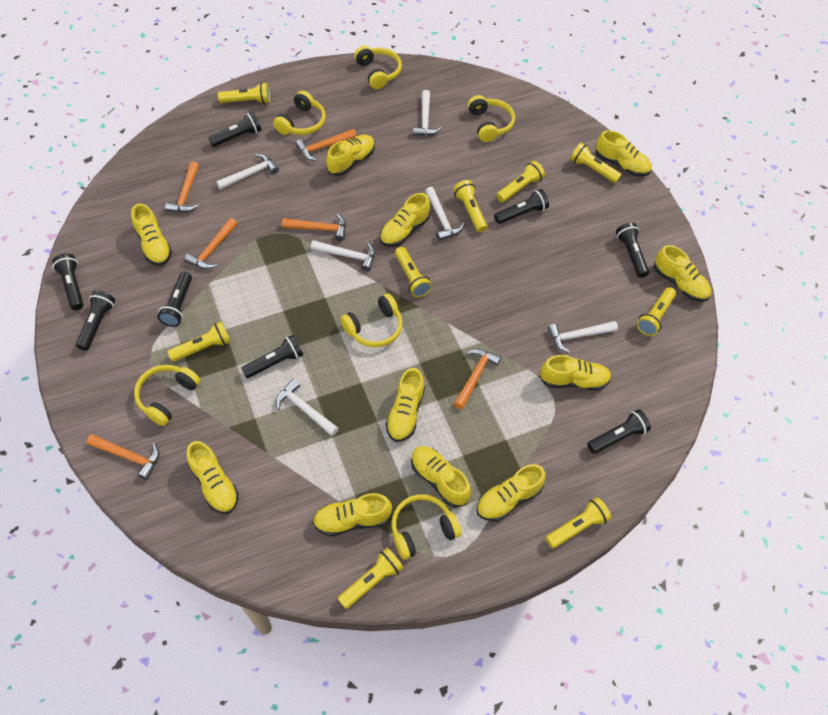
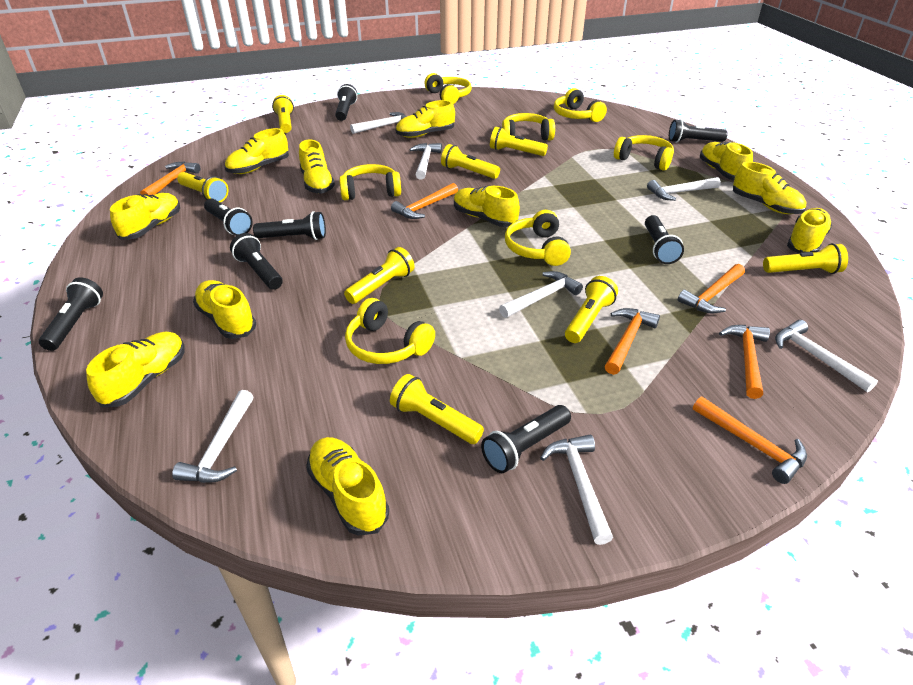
white hammer: [216,154,279,190] [275,379,339,436] [311,240,375,271] [413,90,442,136] [425,187,465,241] [547,321,618,353] = 6 -> [172,390,254,483] [350,112,407,134] [409,143,442,180] [499,271,583,318] [540,434,613,545] [647,177,721,201] [775,320,878,392] = 7
yellow flashlight: [167,322,231,362] [218,82,270,104] [337,548,404,609] [395,247,432,297] [453,180,487,232] [496,161,545,203] [545,497,611,549] [570,143,622,183] [637,287,676,336] = 9 -> [177,172,228,202] [272,95,294,133] [344,247,415,304] [390,374,484,444] [441,144,500,179] [490,127,548,156] [565,276,618,343] [763,243,848,274] = 8
yellow headphones: [134,365,201,426] [273,90,326,135] [340,293,403,347] [354,46,402,89] [392,494,461,560] [468,95,515,142] = 6 -> [339,164,401,200] [345,298,435,364] [424,73,472,104] [502,113,555,141] [505,210,571,266] [554,88,607,122] [614,135,674,171] = 7

